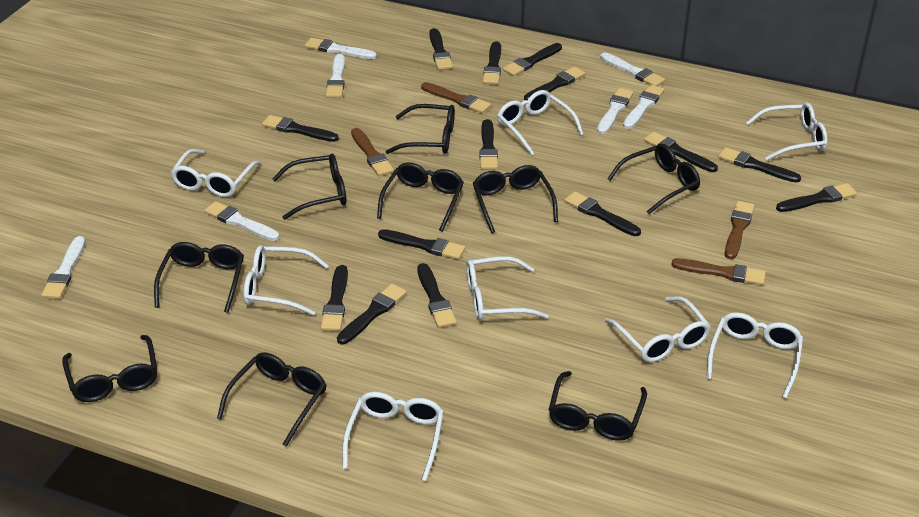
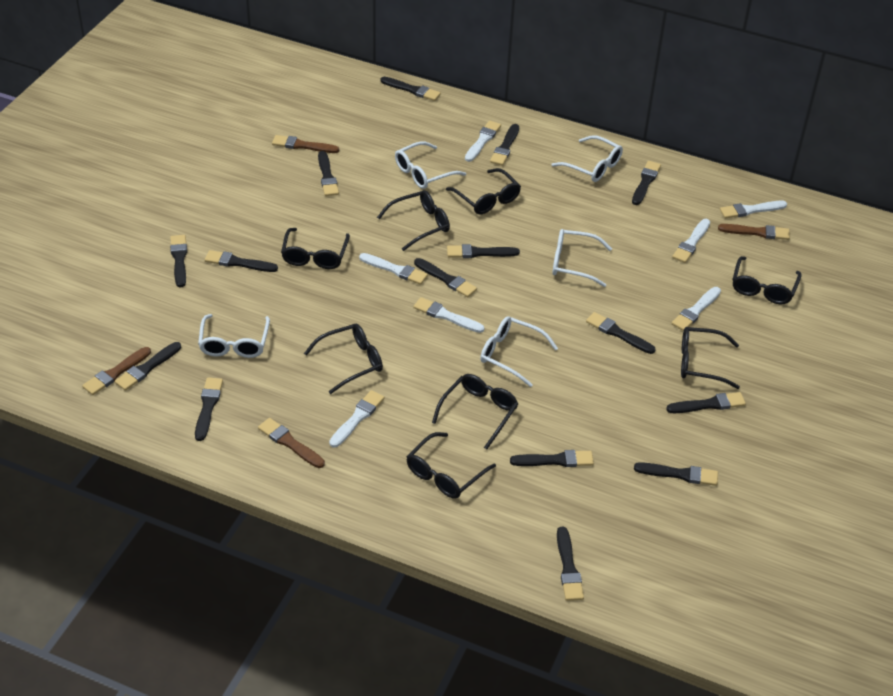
black brush: [262,115,339,142] [321,265,348,331] [337,284,407,344] [378,229,465,260] [417,263,457,328] [429,28,453,70] [479,119,498,169] [483,41,501,84] [503,43,562,76] [524,66,585,100] [564,191,641,236] [644,132,718,172] [718,147,801,183] [776,183,857,212] = 14 -> [115,342,181,391] [170,235,187,288] [195,377,223,441] [205,250,278,272] [318,151,339,196] [380,77,441,101] [414,258,477,297] [447,244,520,258] [490,124,519,166] [510,450,594,467] [557,527,584,601] [586,312,656,354] [632,161,661,205] [634,462,718,486] [666,392,746,413] = 15
black glasses: [62,335,157,402] [154,242,244,313] [217,353,326,447] [272,154,346,220] [377,162,464,232] [386,104,455,154] [473,165,558,233] [549,371,647,441] [607,144,700,214] = 9 -> [281,228,350,269] [304,324,383,394] [377,190,450,251] [406,432,496,499] [432,374,518,450] [446,168,521,214] [681,327,740,389] [732,256,802,304] = 8
white glasses: [171,149,261,197] [243,245,329,315] [342,392,444,481] [466,256,549,321] [497,90,584,155] [605,296,711,362] [706,312,803,399] [746,102,827,161] = 8 -> [198,314,270,358] [395,141,466,189] [480,316,558,387] [551,135,623,182] [552,229,612,287] = 5

